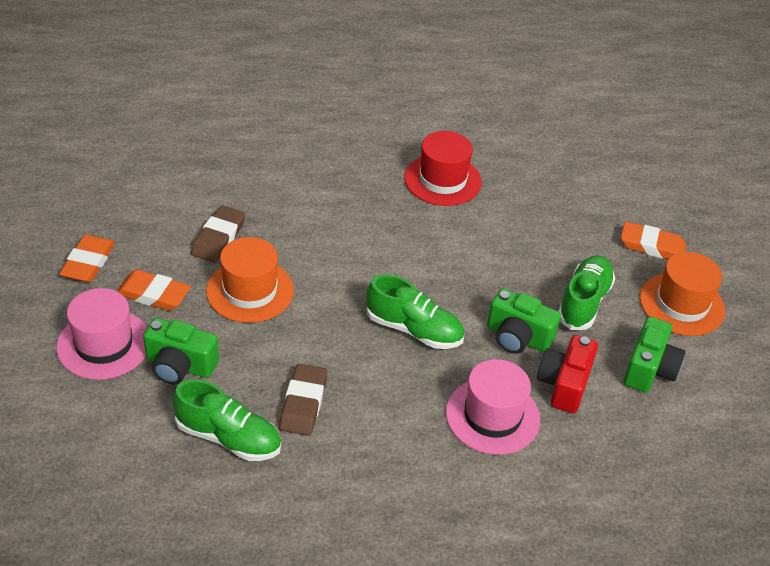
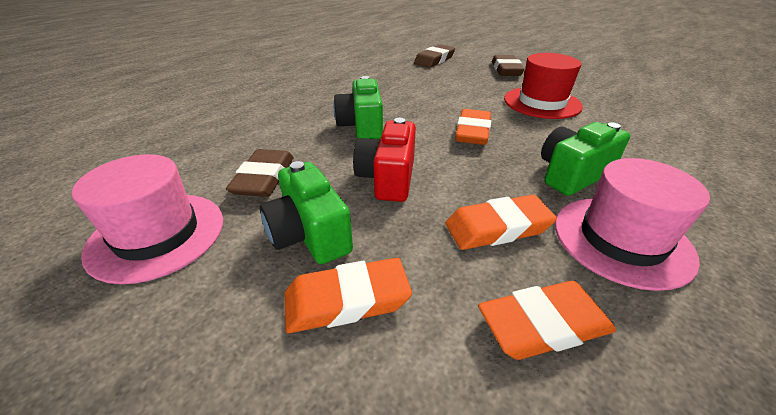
brown eraser: [191,206,245,263] [279,364,327,436] = 2 -> [226,149,294,197] [414,44,455,68] [492,55,525,76] = 3
green shoe: [172,379,281,461] [366,274,464,349] [558,255,615,330] = 3 -> none = 0
orange eraser: [59,234,115,282] [117,270,191,311] [621,221,686,259] = 3 -> [284,258,412,333] [445,195,557,250] [455,109,491,145] [478,281,616,360] = 4
orange hat: [206,237,294,323] [640,252,725,336] = 2 -> none = 0

